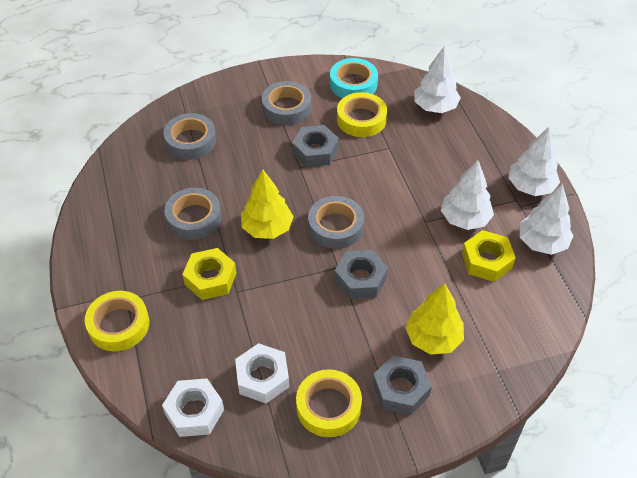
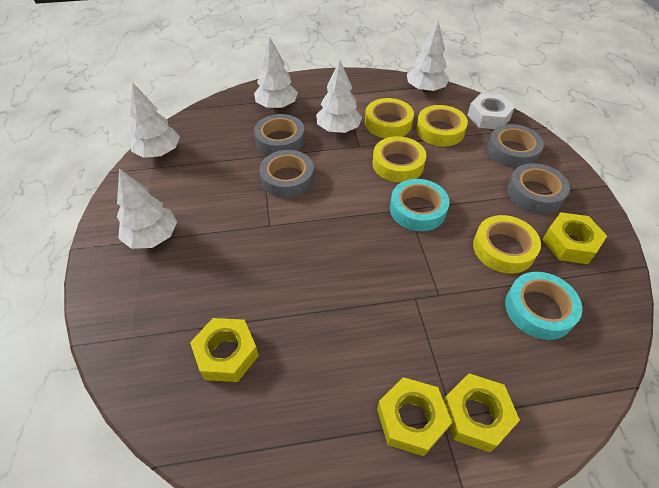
grey nut: [292,125,339,167] [335,250,388,299] [373,355,432,415] = 3 -> none = 0
turquoise tape: [330,58,378,98] = 1 -> [390,179,450,231] [505,272,582,340] = 2
white nut: [162,378,224,437] [235,343,289,403] = 2 -> [467,93,515,129] = 1
white tree: [414,46,461,113] [441,160,494,230] [508,127,560,196] [519,184,574,255] = 4 -> [117,168,177,249] [129,82,180,158] [254,37,298,109] [316,60,362,133] [407,21,449,93] = 5
yellow nut: [182,248,236,300] [462,230,516,282] = 2 -> [190,318,259,382] [377,377,452,456] [443,373,520,452] [542,212,607,264] = 4
yellow tape: [85,291,149,351] [296,369,362,437] [337,92,387,137] = 3 -> [365,98,414,138] [372,136,426,183] [416,105,468,146] [473,215,541,274] = 4
yellow tree: [241,169,294,239] [405,283,464,355] = 2 -> none = 0

